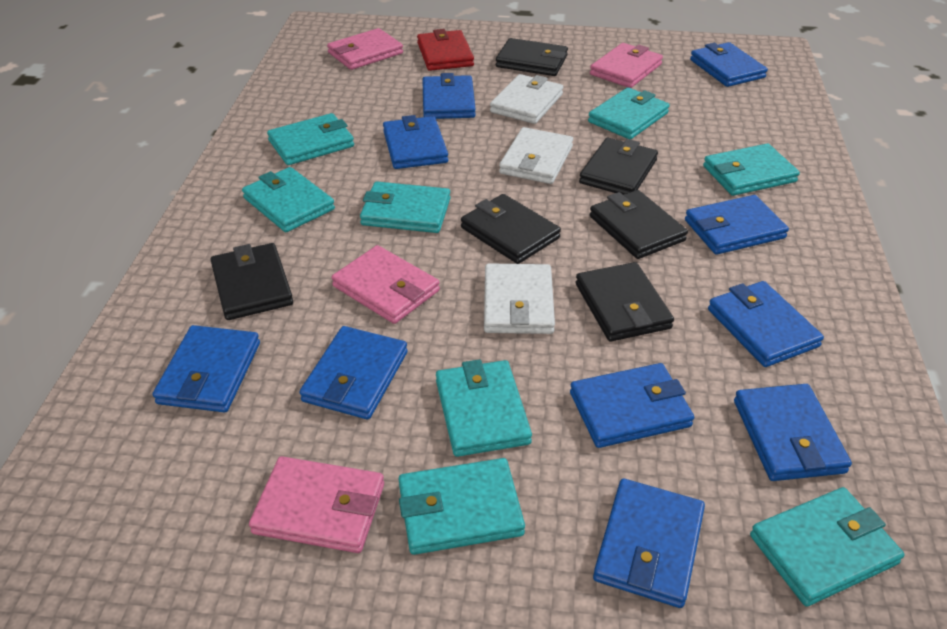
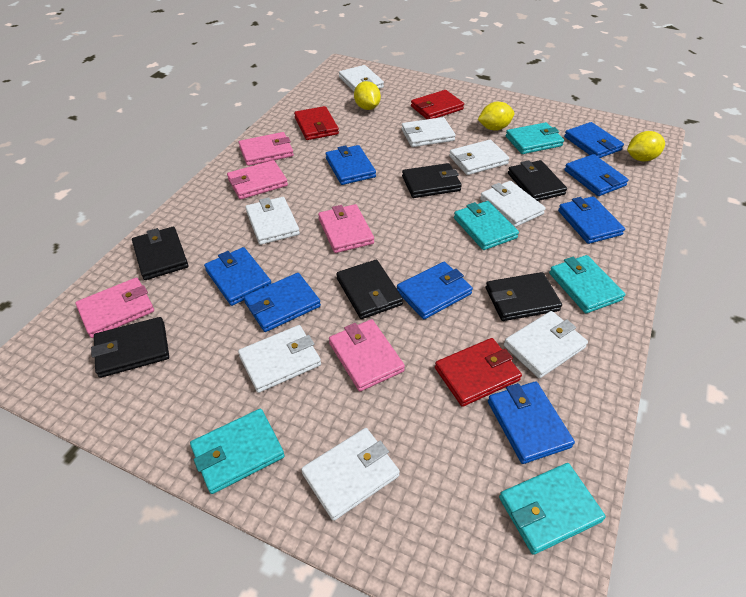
blue wallet: [153,325,260,413] [300,326,408,419] [383,115,448,169] [422,73,476,119] [570,363,694,448] [593,479,705,608] [685,195,789,255] [690,42,768,87] [708,281,824,367] [734,384,852,481] = 10 -> [204,247,271,306] [244,273,321,332] [326,145,376,185] [397,262,473,319] [488,381,575,464] [558,196,625,244] [564,122,624,158] [564,154,629,196] = 8
pink wallet: [249,456,384,553] [327,28,403,70] [331,245,440,324] [590,43,663,88] = 4 -> [75,277,154,338] [227,160,288,200] [239,132,294,166] [318,204,374,253] [329,319,405,391] = 5
red wallet: [417,29,474,71] = 1 -> [294,106,339,140] [411,90,464,119] [435,338,522,407] = 3
turquoise wallet: [242,167,335,232] [267,113,354,165] [360,181,450,233] [399,458,525,555] [436,359,532,457] [588,87,670,139] [703,144,800,196] [750,487,905,607] = 8 -> [190,409,285,494] [454,201,519,250] [499,463,606,555] [506,122,564,154] [549,255,625,313] = 5
white wallet: [484,263,555,334] [490,74,563,124] [499,127,573,184] = 3 -> [238,325,321,393] [245,197,300,245] [301,428,400,521] [339,65,384,91] [401,117,456,147] [449,140,510,175] [480,181,546,227] [504,311,588,378] = 8
yellow lemon: none = 0 -> [354,81,381,110] [478,102,514,131] [627,131,665,162] = 3

